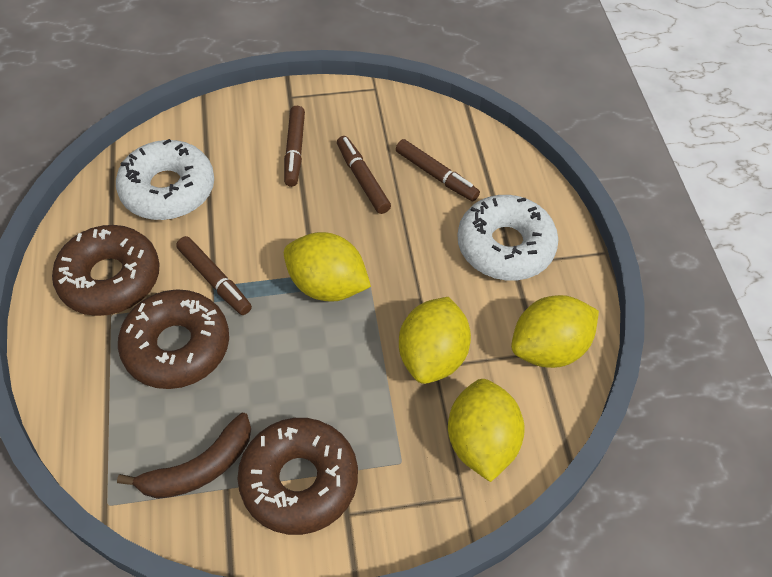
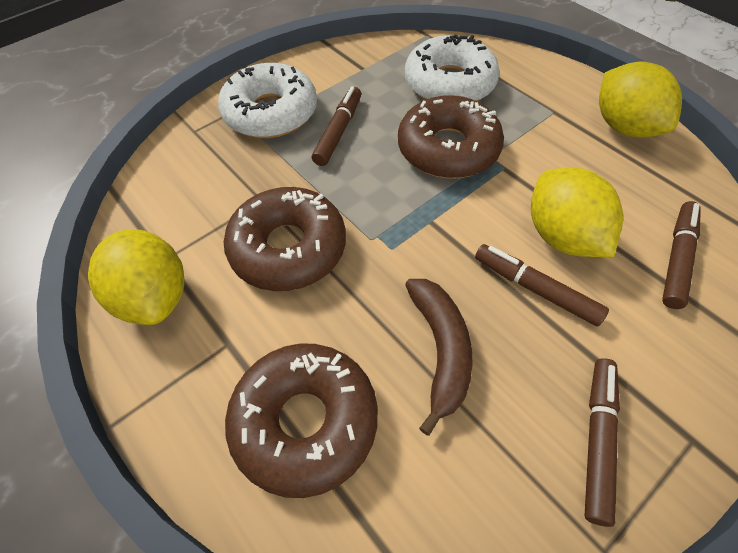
yellow lemon: [284,232,371,302] [399,297,471,384] [448,379,525,482] [511,295,599,368] = 4 -> [88,229,184,325] [531,167,623,257] [599,61,682,138] = 3

